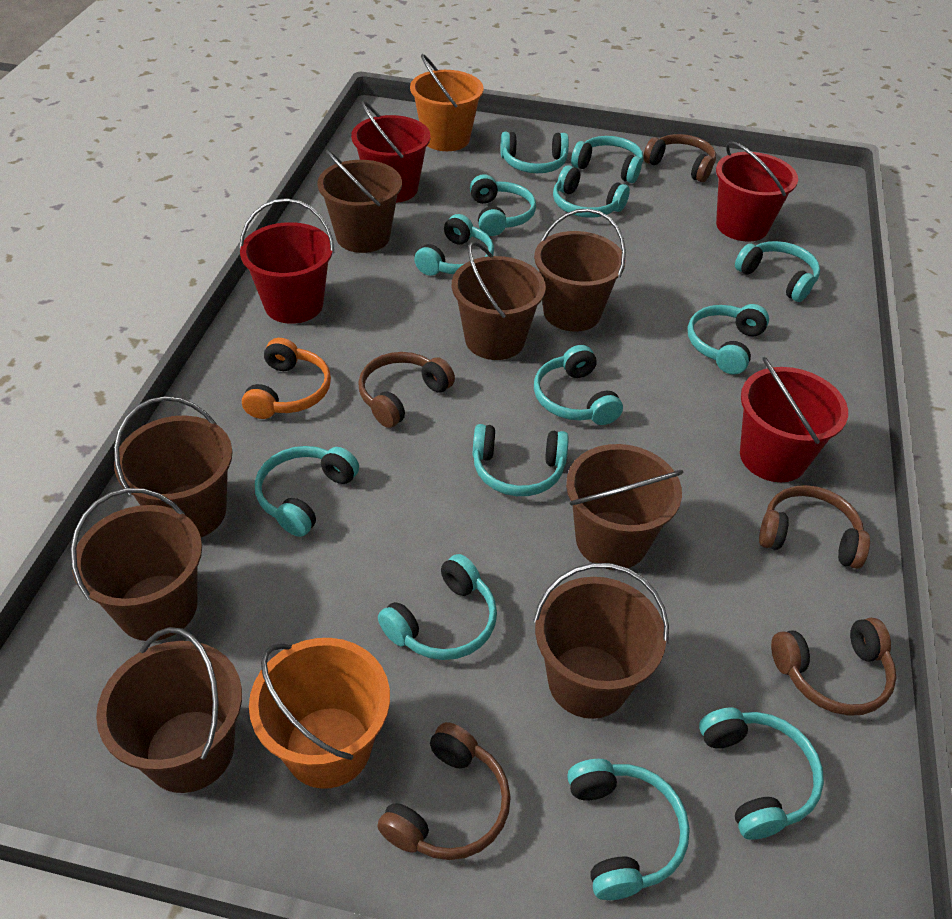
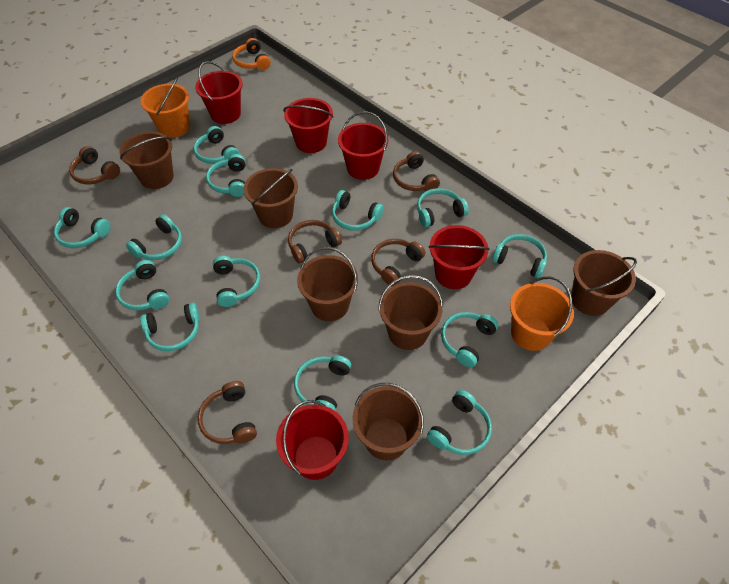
brown bucket: [71,488,202,641] [96,627,242,793] [114,396,233,537] [317,150,402,253] [452,241,546,360] [533,563,669,719] [534,208,626,331] [566,444,684,570] = 8 -> [120,131,174,189] [244,168,298,228] [297,247,358,321] [353,383,424,460] [378,275,443,350] [571,250,637,316] = 6
red bucket: [239,198,334,324] [351,101,430,203] [716,142,798,241] [740,357,848,482] = 4 -> [195,61,243,124] [276,400,349,480] [283,98,333,153] [338,111,388,180] [428,225,490,289] = 5

